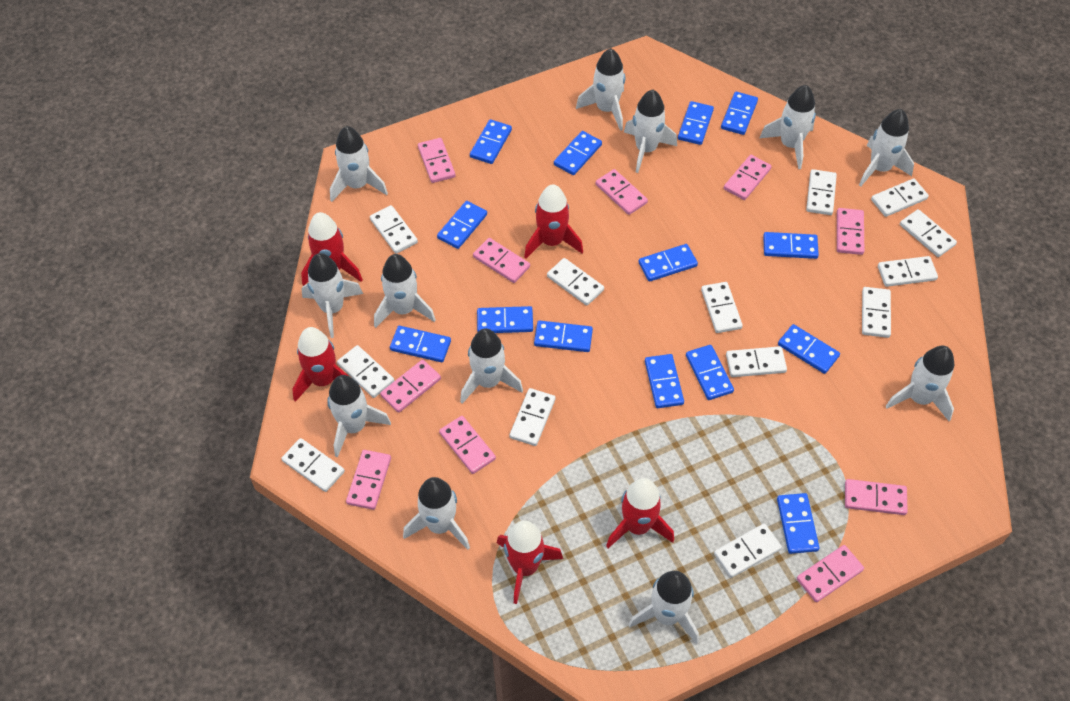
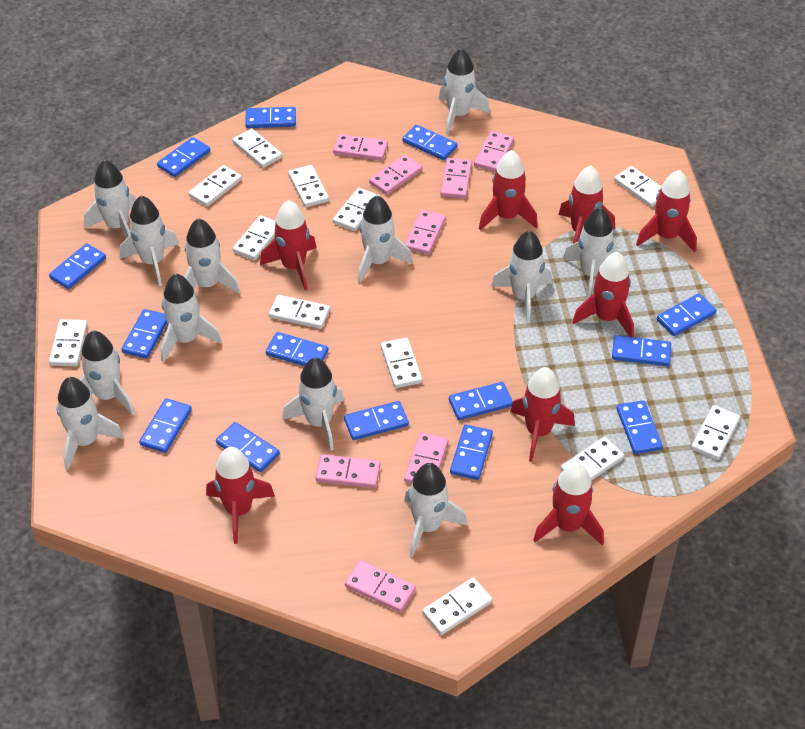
pink domino: [346,450,391,510] [380,360,441,413] [418,138,455,183] [439,416,496,474] [473,238,530,283] [596,169,648,215] [724,155,772,200] [797,545,864,602] [837,208,864,255] [845,479,908,515] = 10 -> [316,454,380,488] [333,134,388,161] [345,560,416,612] [369,155,423,195] [404,432,449,484] [405,210,446,255] [440,158,472,199] [474,131,514,172] = 8
red rocket: [292,327,348,402] [301,212,363,286] [497,520,563,604] [524,184,583,259] [606,478,674,548] = 5 -> [206,447,275,544] [260,200,317,290] [479,150,538,230] [510,367,575,462] [533,463,604,545] [559,165,615,244] [572,252,634,337] [636,170,697,252] = 8
white domino: [281,438,345,492] [337,345,394,398] [370,205,418,254] [509,388,555,446] [547,258,604,306] [701,282,743,333] [714,523,782,578] [726,346,787,377] [806,169,837,215] [862,287,891,338] [871,179,929,217] [878,256,938,287] [900,209,957,257] = 13 -> [49,319,88,366] [189,165,242,207] [233,128,282,168] [233,215,276,260] [269,295,330,329] [288,165,329,207] [333,188,380,231] [381,337,422,388] [422,577,493,635] [560,437,625,481] [614,166,661,207] [691,405,740,460] = 12

